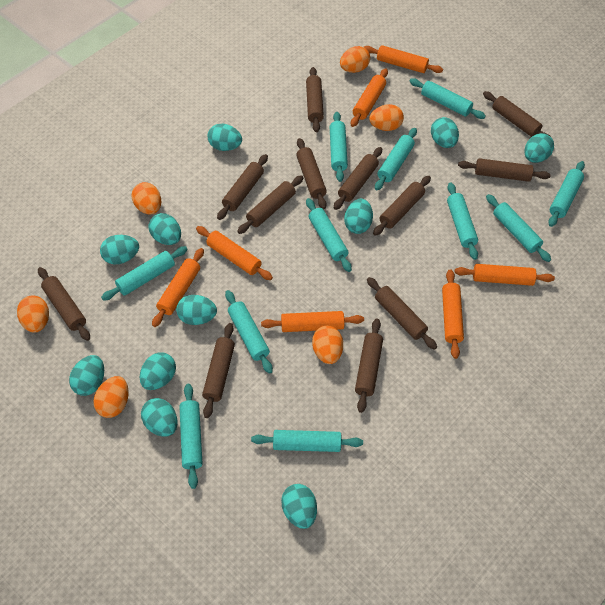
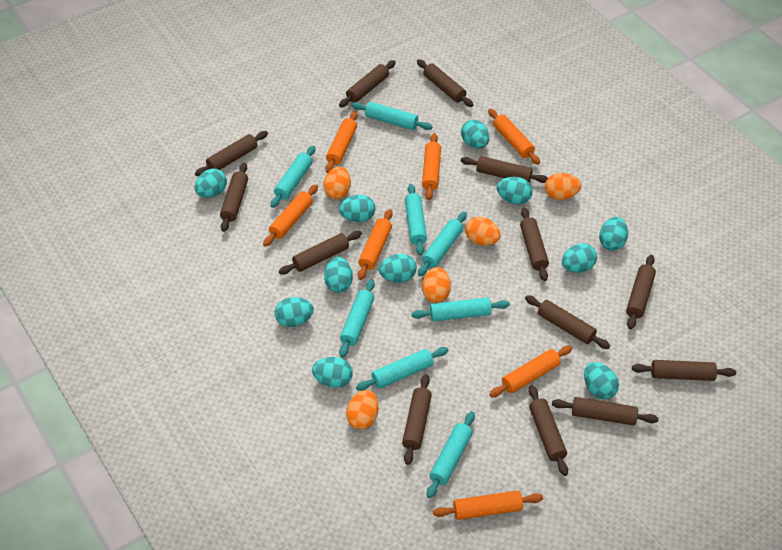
brown rolling pin: [38,267,90,341] [202,323,235,418] [217,154,268,220] [237,175,303,234] [297,138,327,209] [306,67,324,132] [334,147,382,210] [355,318,383,413] [367,277,437,350] [373,176,431,236] [458,158,551,182] [483,91,551,137] = 12 -> [195,131,268,176] [220,163,248,232] [279,231,362,275] [339,60,396,107] [402,374,432,465] [417,59,473,107] [461,156,548,183] [520,208,549,281] [525,295,610,349] [529,385,568,476] [552,397,658,426] [626,255,656,329] [632,360,736,381] = 13
orange egg: [17,295,49,333] [93,376,129,418] [131,182,161,214] [312,326,343,364] [340,46,370,73] [369,104,404,131] = 6 -> [323,166,351,199] [346,390,378,429] [422,267,451,303] [465,217,501,245] [545,173,581,200] = 5
turquoise rolling pin: [101,246,188,301] [179,384,203,489] [225,290,273,374] [251,430,363,452] [306,198,352,272] [330,112,348,182] [375,128,417,190] [409,78,486,119] [447,182,478,260] [486,194,551,262] [548,161,585,227] = 11 -> [271,146,315,208] [339,279,375,358] [351,102,433,130] [356,347,448,391] [405,184,427,255] [411,297,510,321] [418,212,467,276] [427,411,475,498] = 8

